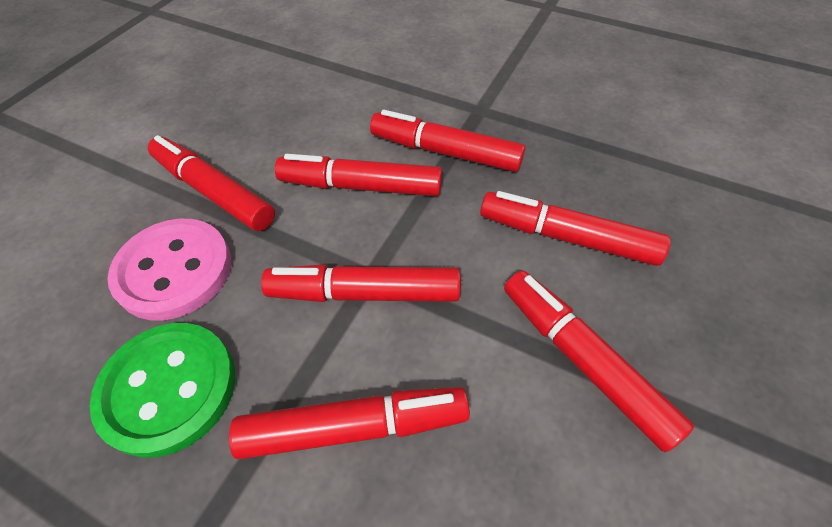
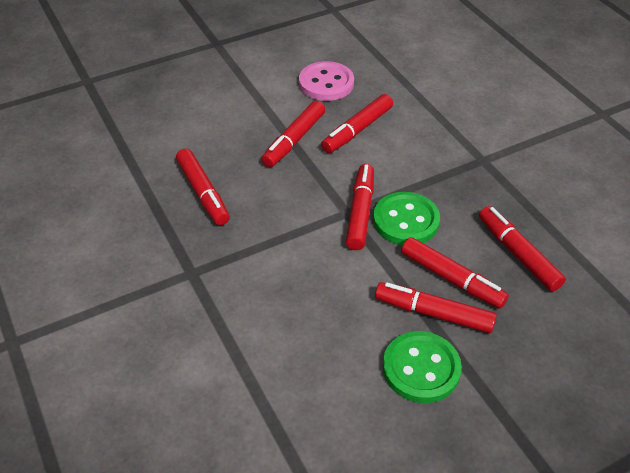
green button: [90,323,235,458] = 1 -> [373,192,440,245] [383,331,462,403] = 2

